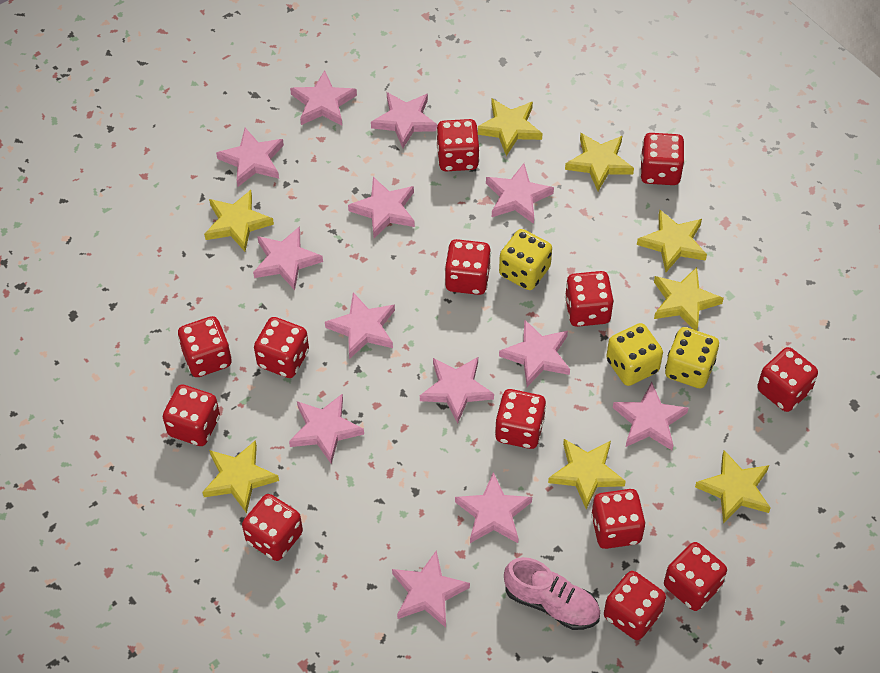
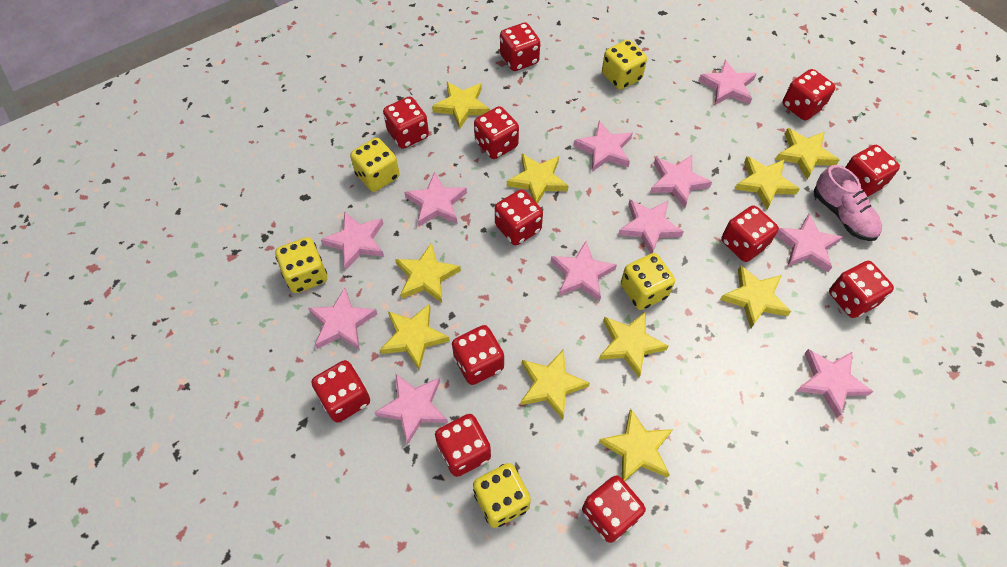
pink star: [216,128,284,187] [253,226,323,290] [289,394,364,464] [290,70,357,125] [325,292,395,359] [348,177,415,238] [371,92,438,148] [392,550,470,628] [420,357,494,424] [455,472,532,543] [486,163,554,224] [499,319,570,387] [613,382,688,450] = 13 -> [308,288,377,350] [321,212,384,270] [374,374,448,445] [404,172,467,227] [551,241,617,301] [574,121,632,172] [618,200,684,254] [650,155,712,208] [699,60,756,105] [776,214,842,272] [797,349,874,418] = 11
red dice: [163,385,220,446] [178,316,232,377] [242,494,303,561] [254,317,309,378] [436,119,479,171] [445,239,491,295] [495,389,546,449] [565,271,614,327] [591,489,646,549] [604,571,666,640] [640,133,685,185] [664,542,727,611] [757,347,818,412] = 13 -> [311,360,370,422] [383,96,429,149] [435,414,491,477] [452,325,504,385] [474,106,519,159] [495,190,543,245] [500,23,540,71] [582,476,646,543] [721,205,779,262] [782,69,835,120] [829,261,894,318] [845,145,900,197] = 12
yellow dice: [499,229,552,290] [606,323,663,386] [665,327,719,388] = 3 -> [275,237,327,293] [350,138,399,192] [473,463,531,528] [602,40,647,90] [621,253,675,310] = 5
yellow star: [202,440,279,513] [204,190,274,251] [477,99,543,156] [548,439,626,509] [565,133,634,191] [637,210,707,272] [654,267,724,331] [695,450,770,524] = 8 -> [380,304,450,370] [395,242,461,303] [432,82,490,130] [507,154,569,204] [521,349,590,420] [599,311,669,378] [599,409,673,481] [720,265,791,328] [735,156,800,209] [775,128,839,180] = 10

